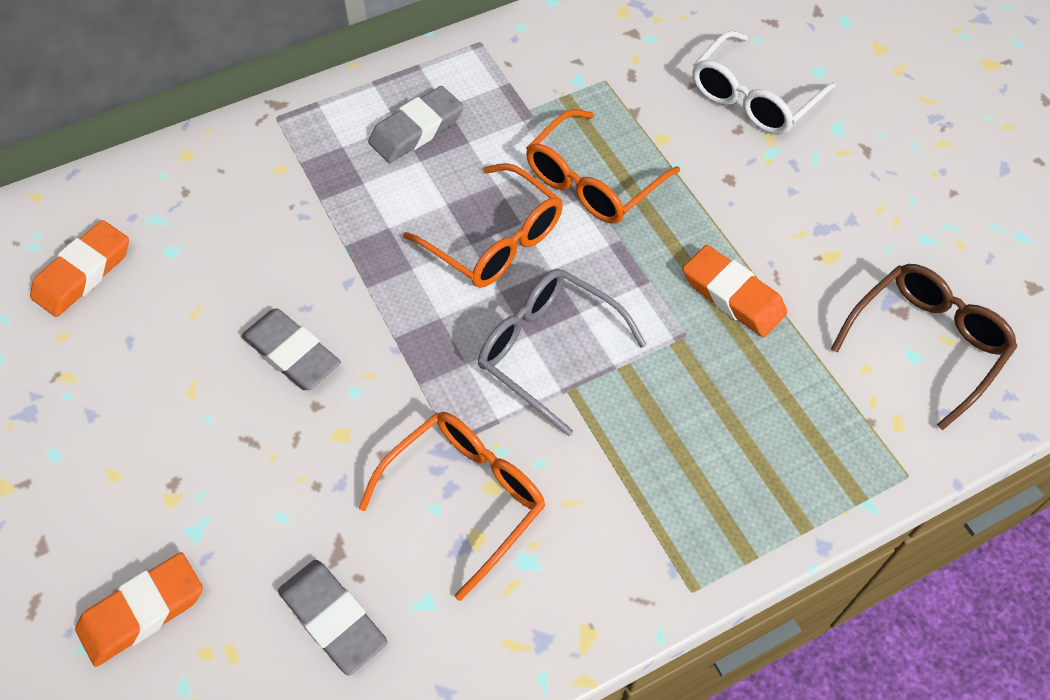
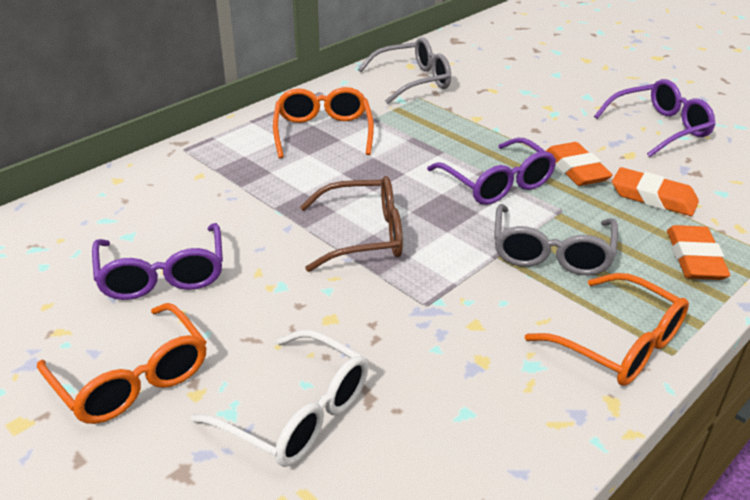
grey eraser: [241,309,341,390] [278,560,387,676] [368,86,463,163] = 3 -> none = 0
grey glasses: [478,269,647,436] = 1 -> [358,37,451,104] [494,204,618,275] = 2
purple glasses: none = 0 -> [92,223,223,300] [427,138,556,205] [594,79,716,157] = 3

